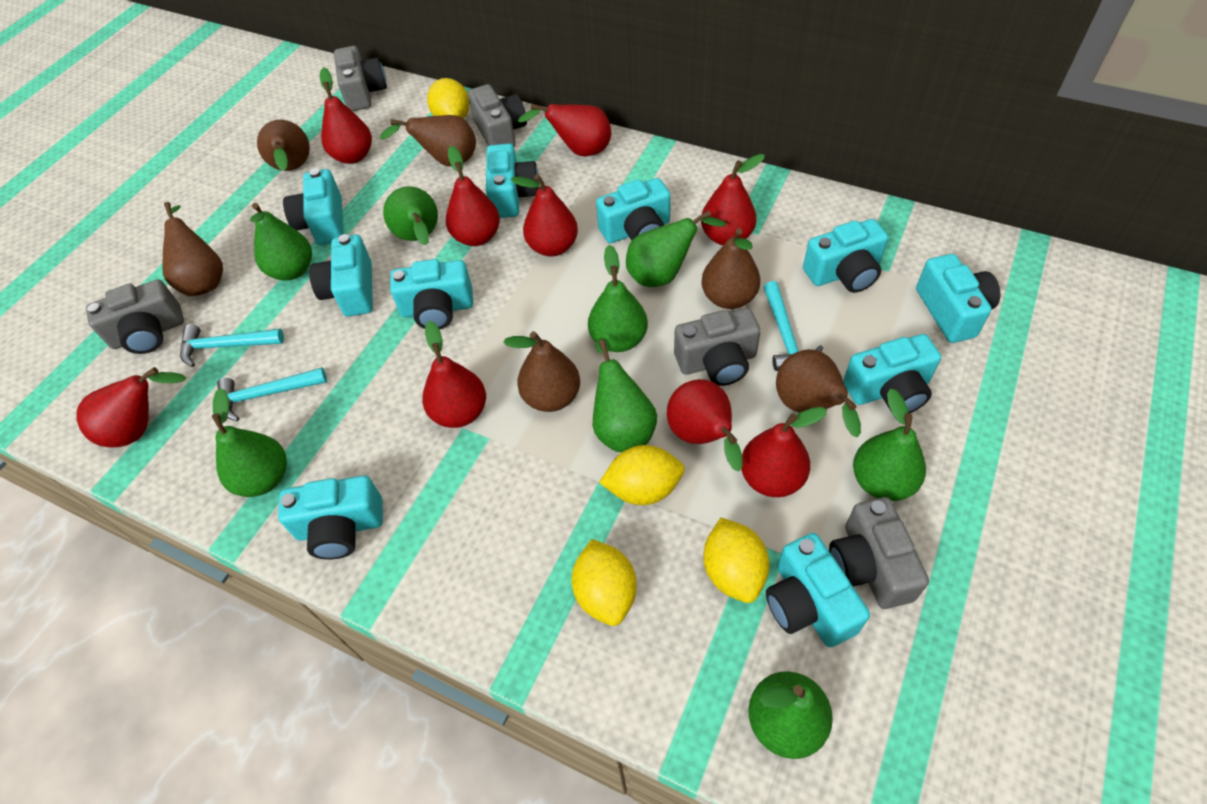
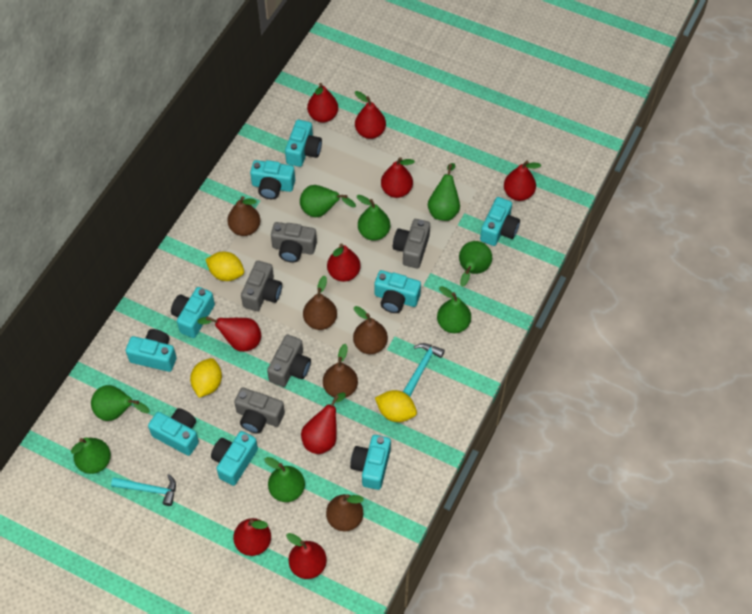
brown pear: [162,202,223,296] [257,120,310,171] [379,115,476,166] [503,331,580,412] [701,228,761,309] [776,349,861,437] = 6 -> [227,196,260,236] [303,276,337,330] [323,344,358,398] [326,494,364,531] [353,306,388,354] = 5
turquoise camera: [278,475,383,559] [283,168,344,245] [309,234,373,317] [390,259,473,329] [486,144,540,218] [596,178,671,243] [766,533,870,647] [803,219,888,293] [843,334,941,413] [916,254,1000,343] = 10 -> [126,329,177,372] [148,408,199,456] [171,287,215,338] [211,431,258,486] [250,160,295,199] [285,120,322,167] [350,435,391,490] [375,270,421,313] [480,197,520,246] = 9
turquoise hammer: [180,324,284,367] [217,367,327,421] [763,281,823,371] = 3 -> [111,474,176,506] [403,343,445,397] = 2
yellow lemon: [427,78,470,119] [572,539,637,626] [599,445,685,505] [703,518,770,603] = 4 -> [190,358,222,398] [205,252,244,281] [375,390,417,422] = 3

